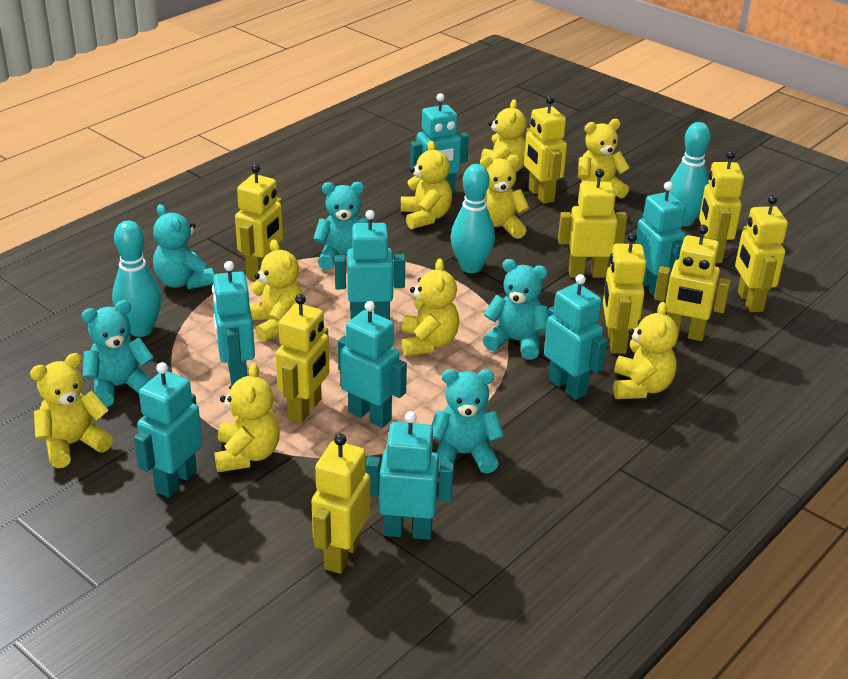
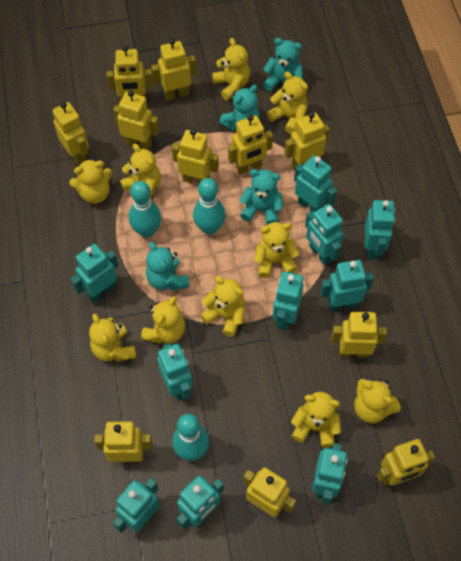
turquoise robot: [134,362,202,498] [212,261,255,385] [335,210,405,320] [338,301,407,428] [366,411,454,540] [410,93,469,193] [544,274,607,400] [635,182,686,296] = 8 -> [71,244,118,303] [113,478,160,533] [157,343,193,401] [177,476,224,530] [273,272,303,330] [294,155,337,212] [305,204,344,265] [312,443,347,505] [320,260,373,311] [365,200,395,260] = 10
turquoise teddy bear: [81,300,154,407] [153,204,214,289] [313,182,369,270] [431,369,504,474] [483,259,548,360] = 5 -> [146,242,190,291] [219,85,260,131] [240,169,283,225] [263,38,303,91] = 4
yellow robot: [235,164,283,280] [276,294,329,423] [312,433,370,574] [524,96,567,204] [558,169,627,278] [603,232,646,354] [654,225,731,341] [699,150,744,263] [735,195,788,312] = 9 -> [52,102,89,165] [94,422,153,462] [106,45,153,100] [113,90,159,150] [151,38,196,100] [172,129,219,185] [228,115,273,175] [243,467,296,517] [284,112,330,170] [331,312,387,358] [376,439,435,486] = 11
yellow teddy bear: [30,353,113,469] [214,363,280,472] [249,239,304,342] [401,140,452,229] [402,258,459,356] [480,155,529,239] [481,99,527,172] [578,119,630,198] [613,302,678,399] = 9 -> [69,159,112,204] [89,314,136,362] [120,144,161,198] [141,296,185,344] [200,276,245,337] [212,38,250,101] [254,222,300,278] [267,72,308,134] [291,392,341,448] [354,379,401,424] = 10

